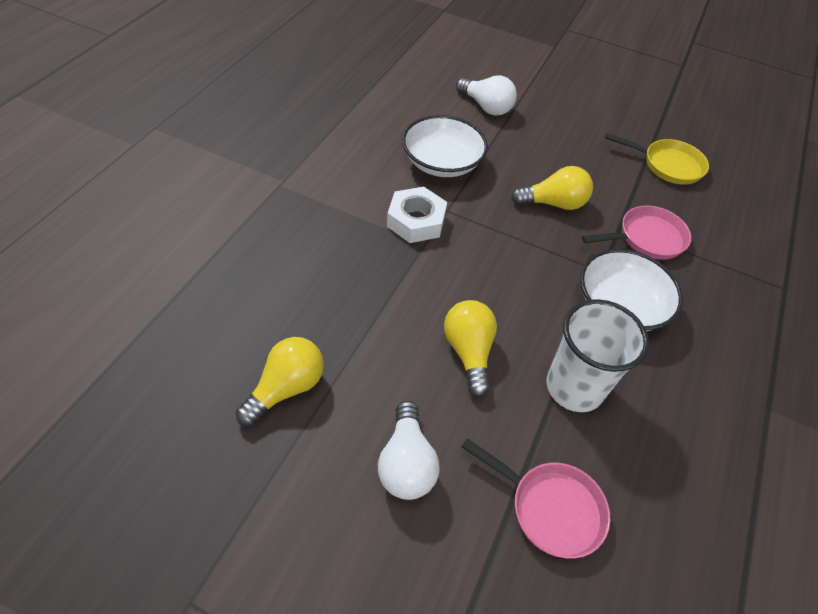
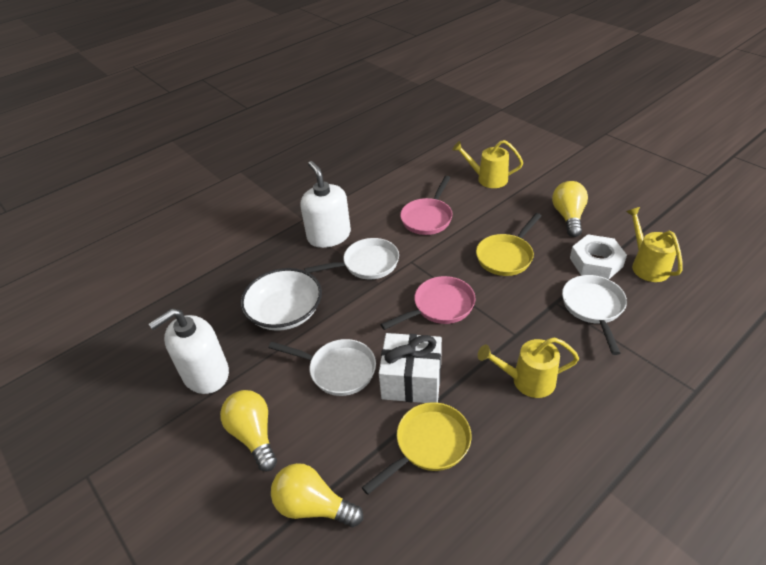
white bowl: [402,115,488,177] [580,249,683,331] = 2 -> [241,268,322,331] = 1
white cup: [547,299,649,412] = 1 -> none = 0
white gift: none = 0 -> [379,333,442,403] = 1
white light bulb: [378,401,439,500] [456,75,517,116] = 2 -> none = 0
white pan: none = 0 -> [268,339,376,396] [304,238,399,280] [562,275,627,355] = 3
white soap dispenser: none = 0 -> [149,308,229,394] [300,161,351,248] = 2
yellow pan: [605,133,709,185] = 1 -> [362,402,472,495] [476,213,542,276] = 2
yellow watering can: none = 0 -> [452,140,523,188] [478,337,579,398] [626,207,683,282] = 3

